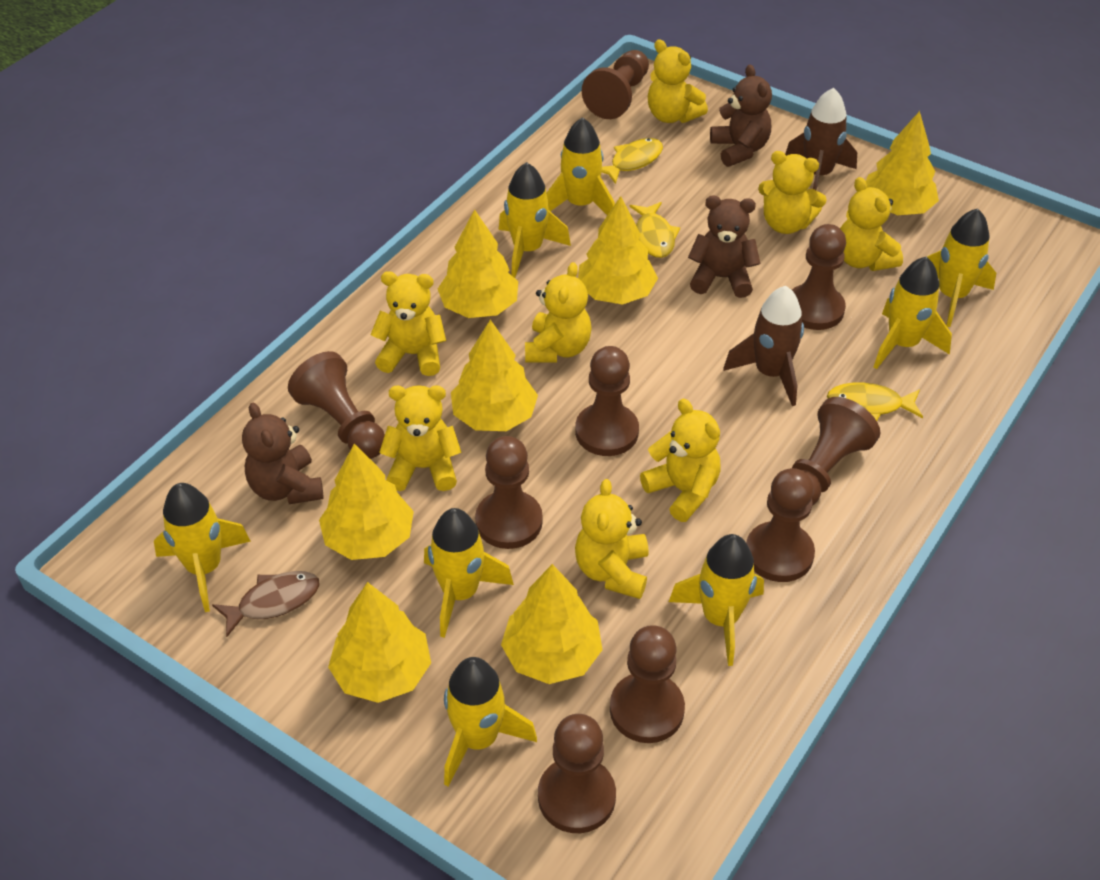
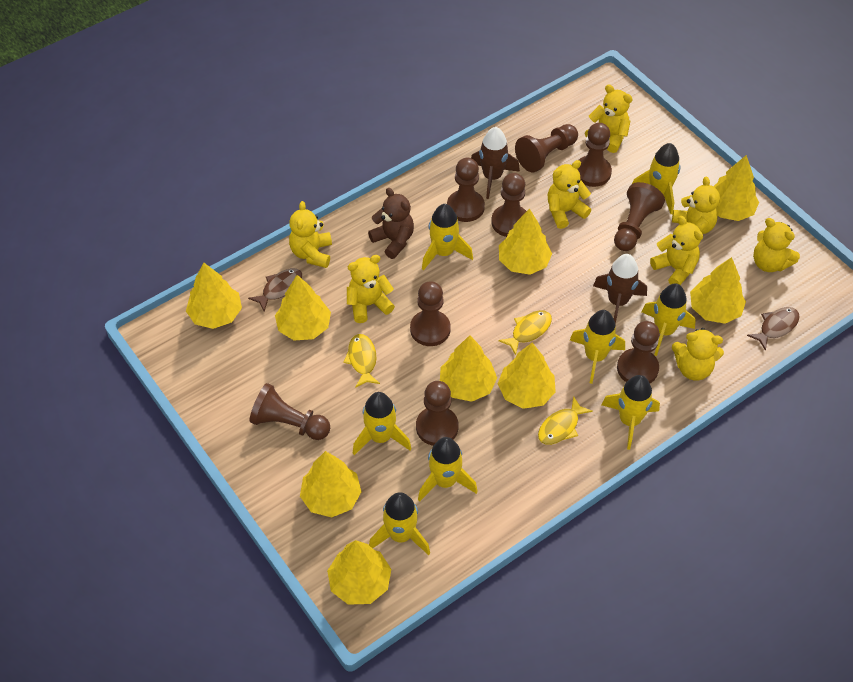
brown fish: [212,571,320,637] = 1 -> [248,268,302,312] [747,307,800,351] = 2
brown teddy bear: [242,403,324,504] [688,196,760,298] [710,65,772,167] = 3 -> [368,188,414,259] = 1
yellow tree: [319,444,414,560] [328,582,431,703] [438,209,518,318] [451,320,538,431] [501,564,603,684] [578,196,658,305] [866,111,939,215] = 7 -> [186,262,242,329] [275,275,331,340] [300,451,361,518] [327,540,391,605] [440,335,497,402] [498,342,556,409] [499,208,552,275] [690,257,746,324] [713,155,759,221] = 9

